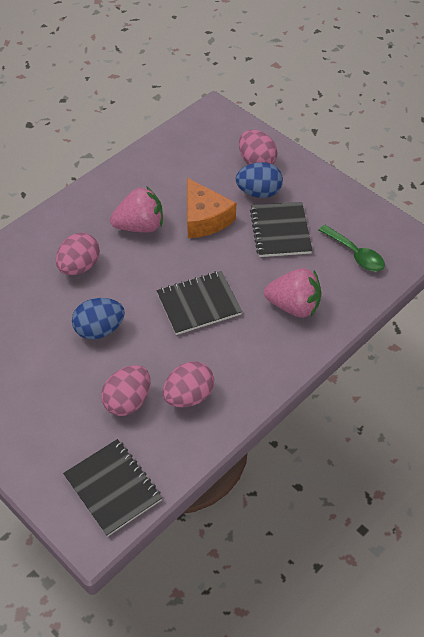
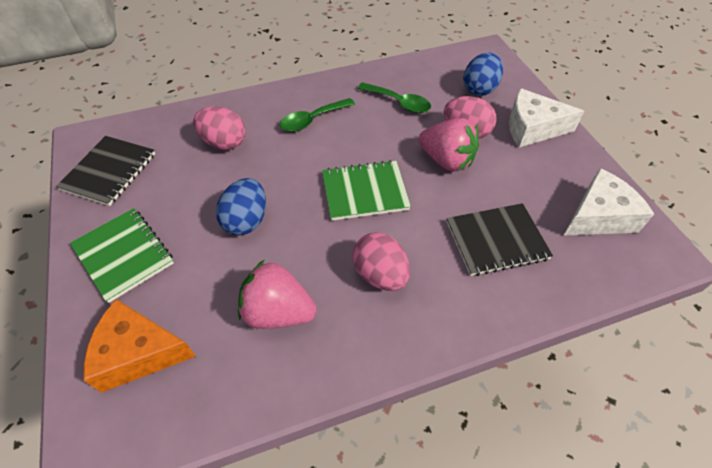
black notebook: [63,439,162,537] [157,271,242,335] [250,202,313,257] = 3 -> [56,136,155,206] [447,203,553,276] = 2
green notebook: none = 0 -> [70,208,174,303] [322,160,411,221] = 2
green spoon: [319,225,385,272] = 1 -> [280,98,355,132] [357,82,431,113] = 2
pink egg: [56,233,100,275] [101,365,150,416] [163,361,214,407] [239,130,278,165] = 4 -> [193,107,246,150] [353,232,410,291] [444,96,497,139] = 3
white cheese: none = 0 -> [509,88,584,147] [563,168,654,236] = 2

